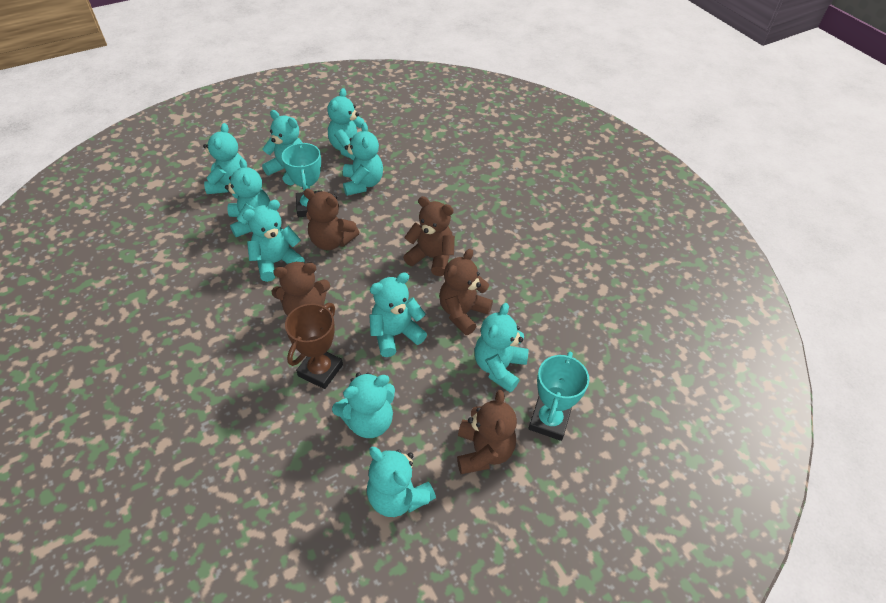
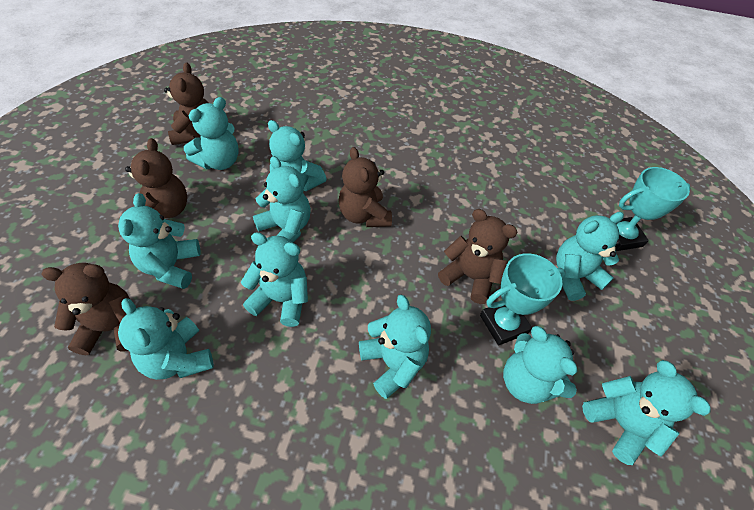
brown trophy: [285,303,343,389] = 1 -> none = 0

